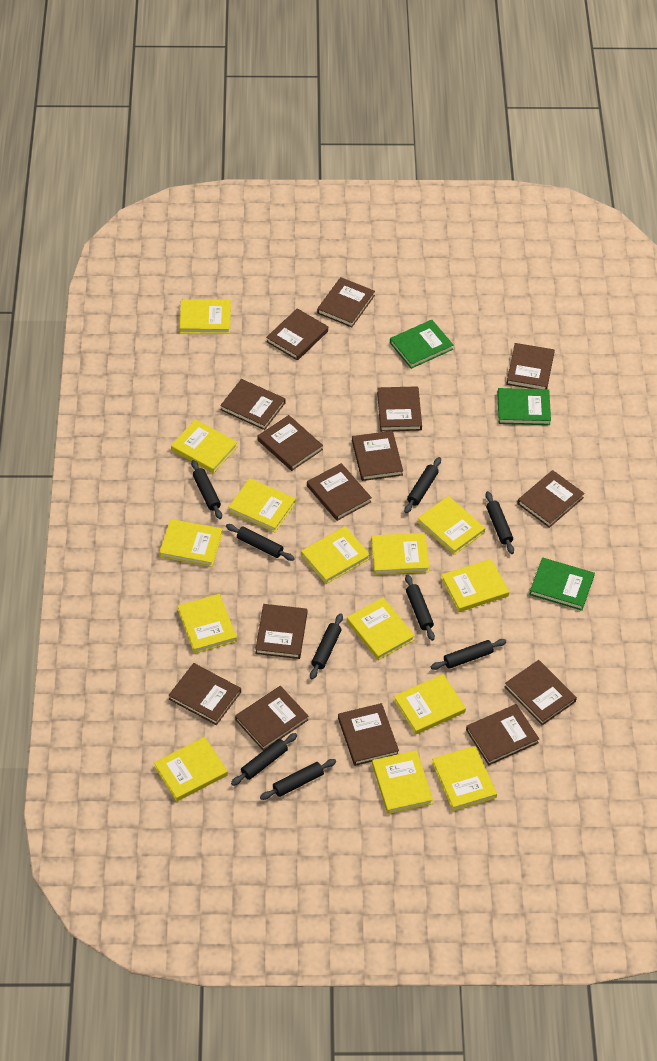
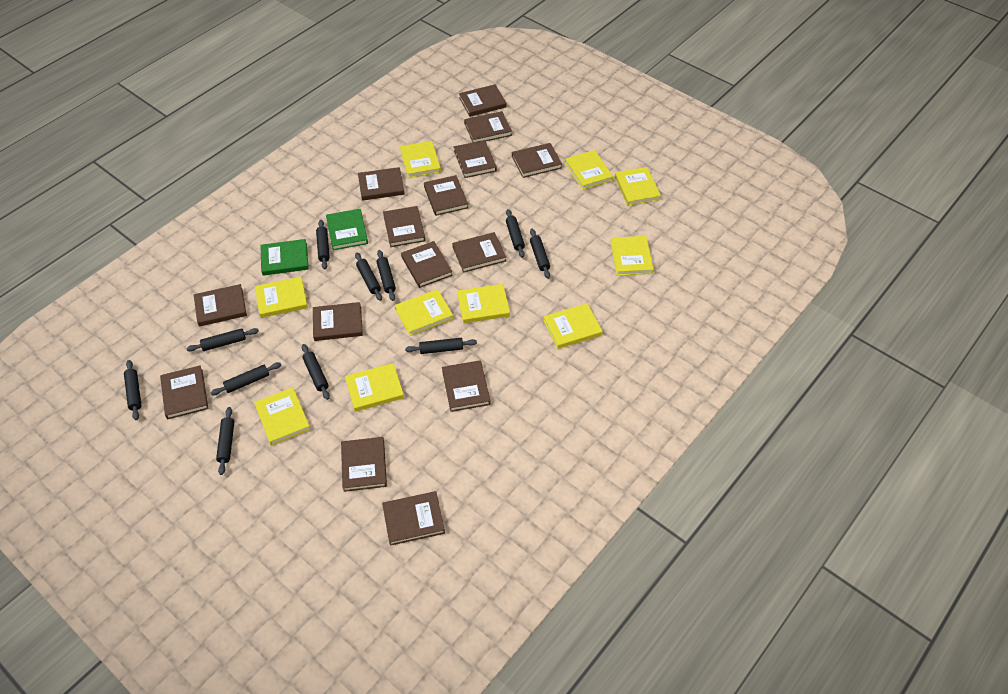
black rolling pin: [191,460,222,519] [226,524,295,561] [231,733,297,786] [260,759,336,800] [310,613,343,679] [404,457,441,513] [405,574,435,641] [431,639,506,670] [485,491,514,554] = 9 -> [124,360,142,420] [186,328,259,352] [210,362,281,395] [216,407,234,475] [302,344,330,400] [316,220,330,270] [355,253,382,301] [377,250,396,301] [405,338,477,354] [506,209,525,258] [530,229,550,279] = 11
green book: [390,320,453,369] [497,388,551,425] [529,557,595,611] = 3 -> [260,239,309,276] [326,209,368,250] = 2
yellow book: [154,737,228,801] [159,519,223,567] [171,419,238,473] [178,594,237,654] [179,299,231,334] [228,478,296,532] [301,526,370,584] [347,597,415,660] [371,533,429,575] [372,750,433,814] [394,674,466,735] [417,496,485,555] [432,746,497,811] [441,559,509,612] = 14 -> [254,387,311,445] [255,277,308,318] [345,363,404,412] [395,289,453,336] [400,141,441,178] [457,284,510,323] [543,303,603,349] [565,150,613,190] [611,236,654,276] [615,167,661,206] = 10

